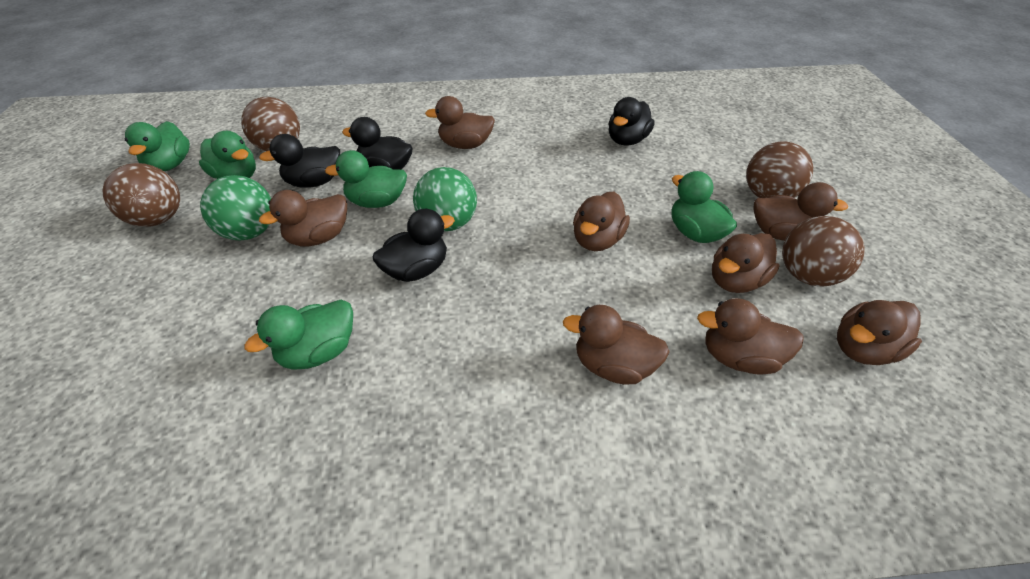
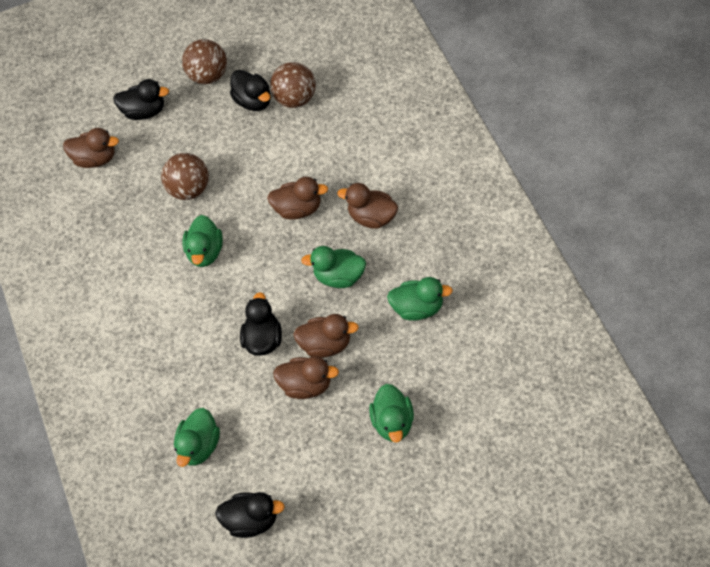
brown ball: [102,163,180,227] [241,97,300,151] [746,141,813,198] [782,216,865,286] = 4 -> [161,153,209,200] [182,39,227,84] [270,62,316,108] = 3
brown duck: [259,190,347,247] [425,96,495,149] [563,305,670,384] [573,192,630,251] [697,298,804,375] [712,233,780,293] [753,182,848,241] [837,300,922,365] = 8 -> [63,128,119,168] [267,177,328,220] [273,357,339,399] [293,314,359,358] [337,183,398,229] = 5
green ball: [200,175,271,241] [413,167,477,231] = 2 -> none = 0

